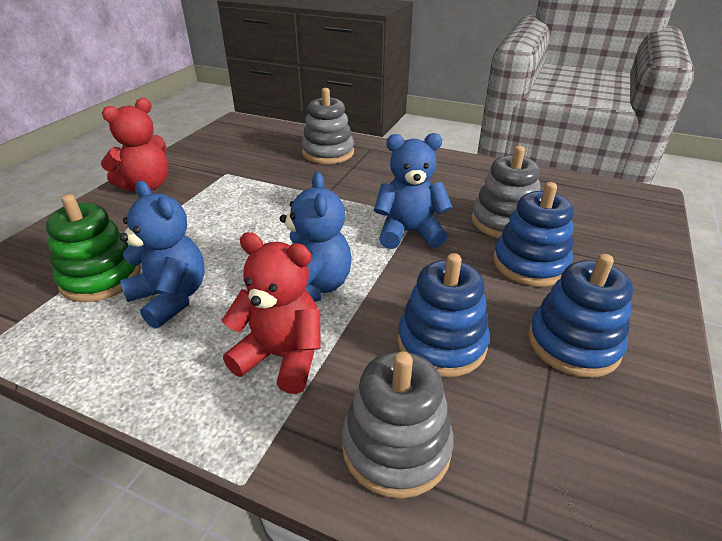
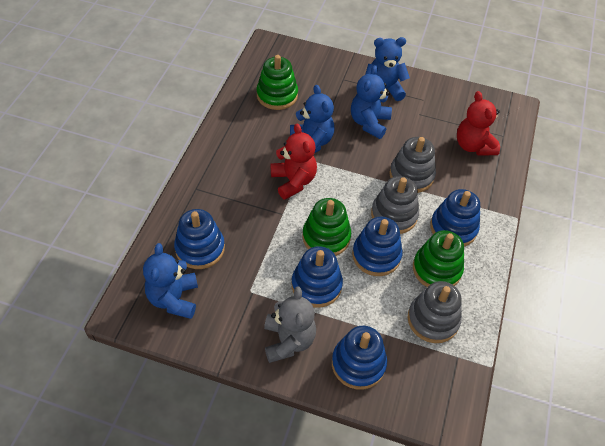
blue stacking toy: [398,253,490,377] [493,182,574,287] [528,254,633,378] = 3 -> [174,209,225,269] [292,246,343,308] [332,326,387,390] [352,216,402,276] [430,189,480,246] = 5
blue teddy bear: [120,181,205,329] [280,172,351,302] [374,133,452,249] = 3 -> [143,243,198,319] [290,85,334,153] [351,65,392,139] [365,37,410,101] = 4
green stacking toy: [46,194,141,302] = 1 -> [256,55,298,110] [302,198,351,256] [413,230,464,287] = 3
grey teddy bear: none = 0 -> [264,286,316,363] = 1

